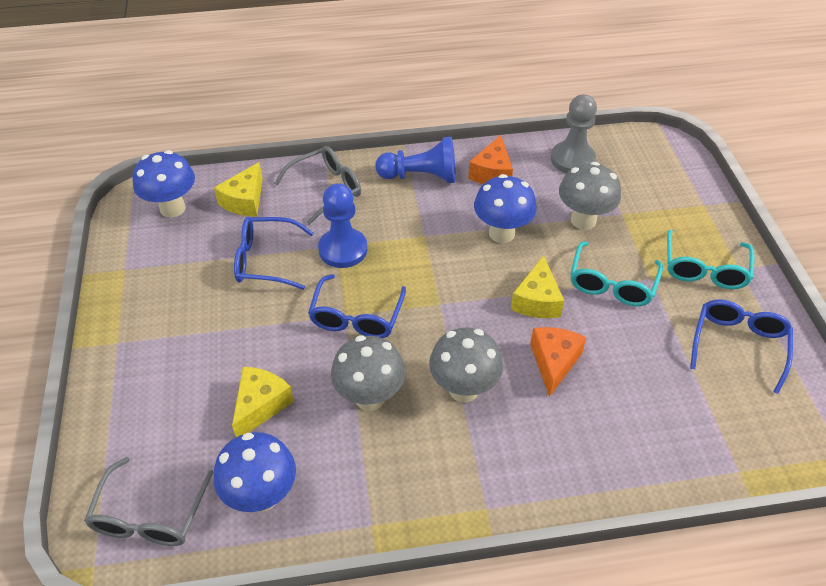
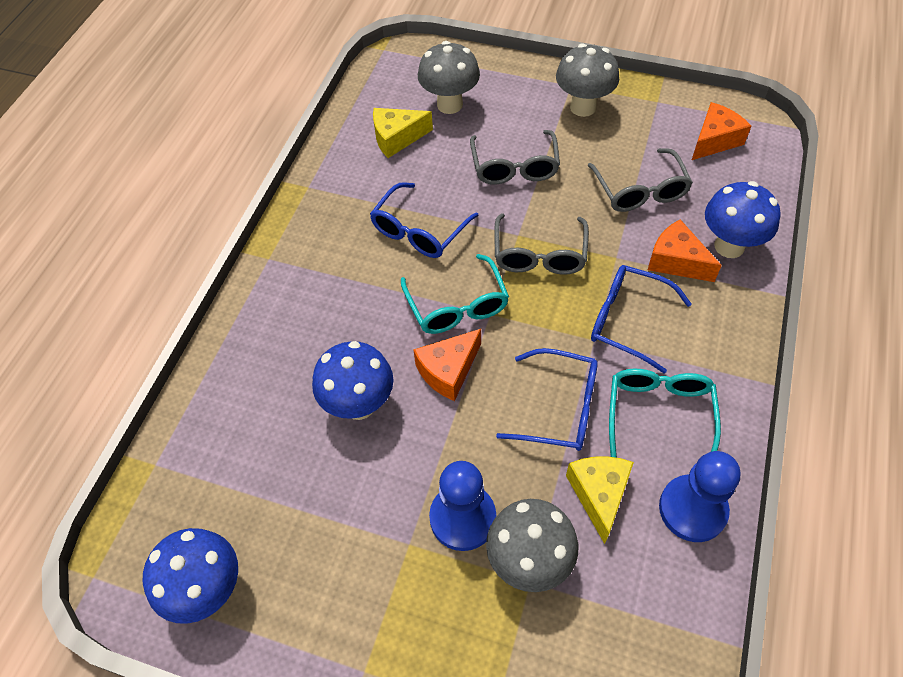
grey glasses: [84,457,214,546] [274,146,361,225] = 2 -> [470,130,560,184] [494,213,589,275] [587,148,693,212] = 3
grey pawn: [551,94,597,173] = 1 -> none = 0
orange cheese: [468,135,513,184] [530,327,587,397] = 2 -> [413,329,481,401] [648,219,722,282] [692,102,751,160] = 3
yellow cheese: [214,162,263,217] [232,367,294,437] [511,255,564,318] = 3 -> [373,108,433,158] [566,456,634,544] = 2

